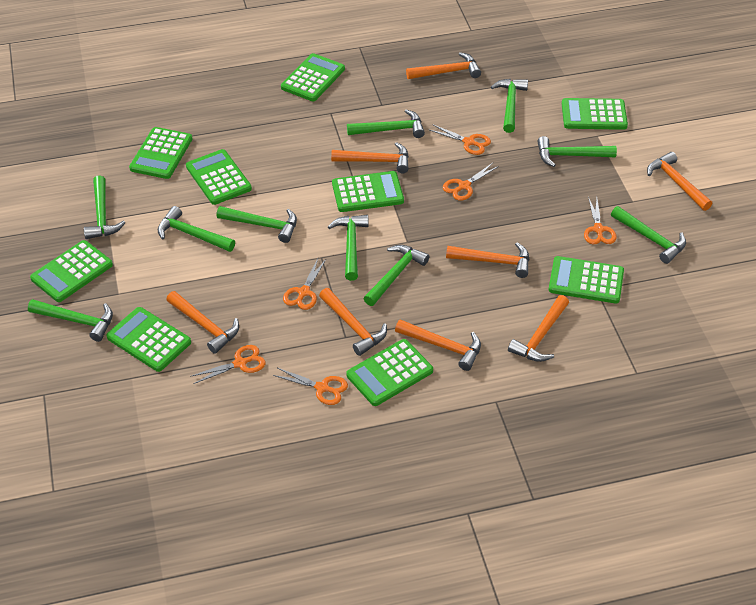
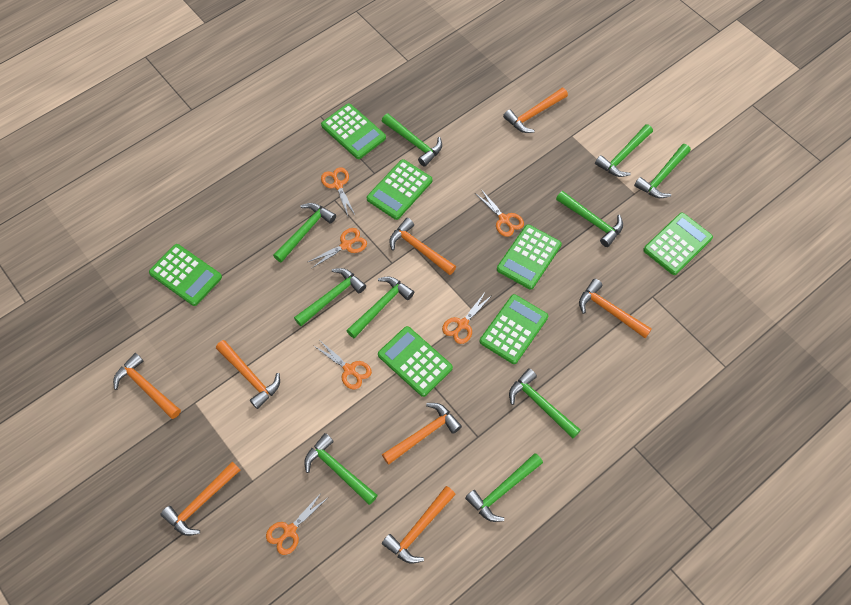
green calculator: [30,240,113,302] [106,307,191,372] [129,127,192,179] [186,149,252,205] [281,53,345,101] [332,171,404,212] [346,339,433,406] [548,256,624,304] [562,98,628,130] = 9 -> [149,244,222,306] [321,103,386,159] [367,159,432,220] [378,326,453,397] [480,294,548,364] [497,224,562,290] [643,213,713,275] = 7

